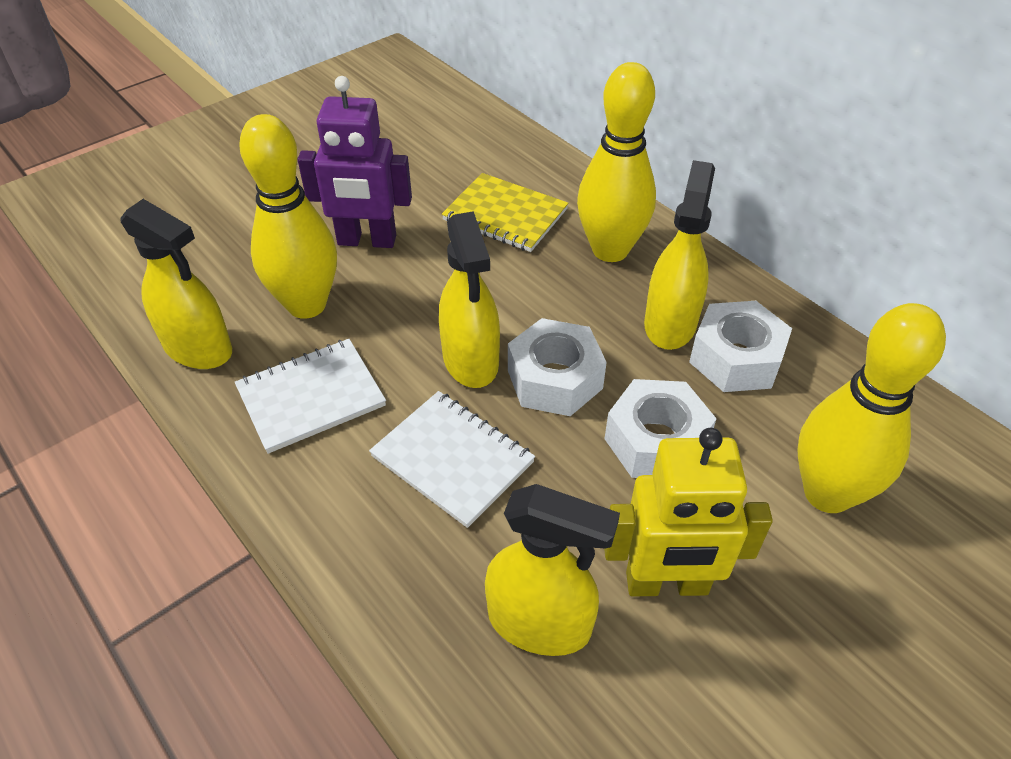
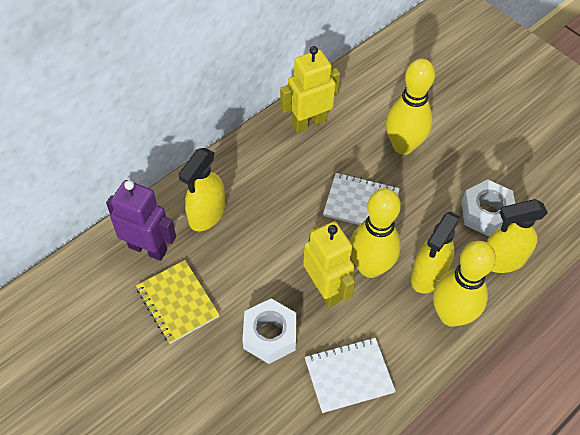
white nut: [508,318,607,416] [605,379,717,478] [689,301,792,392] = 3 -> [243,298,297,364] [461,179,515,237] = 2
yellow robot: [604,428,773,596] = 1 -> [280,46,340,133] [303,221,355,307] = 2
yellow spray bottle: [120,199,232,369] [439,211,500,388] [485,484,620,656] [644,160,715,350] = 4 -> [178,148,225,231] [411,212,461,294] [487,199,548,273] = 3

